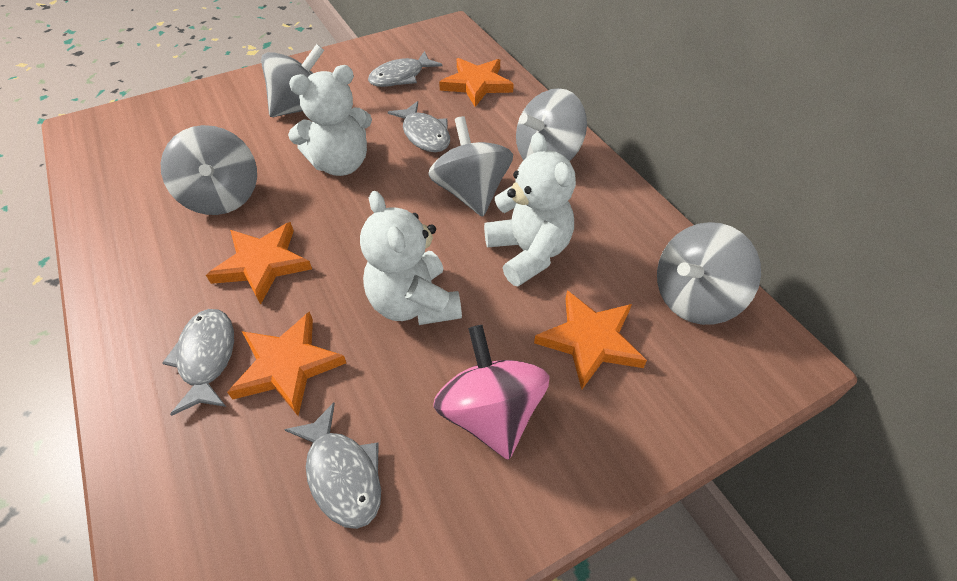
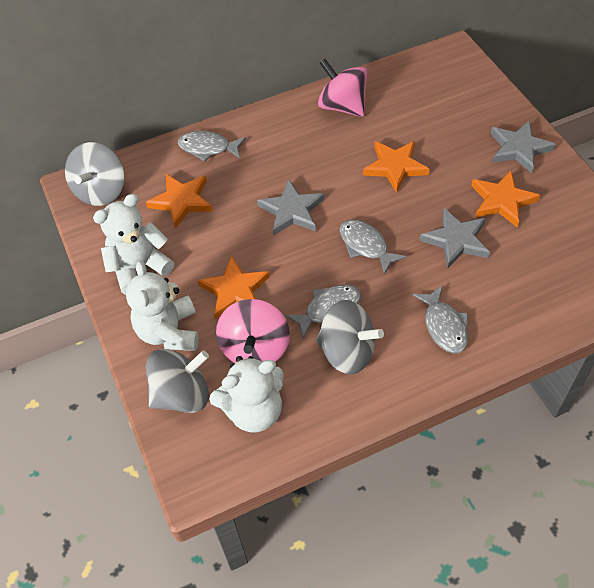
grey spinning top: [161,125,257,215] [261,44,324,117] [428,116,513,217] [516,88,587,161] [657,222,761,325] = 5 -> [65,142,124,206] [146,349,209,413] [316,300,384,374] = 3
grey star: none = 0 -> [257,179,324,235] [419,208,490,269] [490,120,556,173] = 3
pink spinning top: [433,325,549,460] = 1 -> [216,299,290,363] [318,59,367,117] = 2

